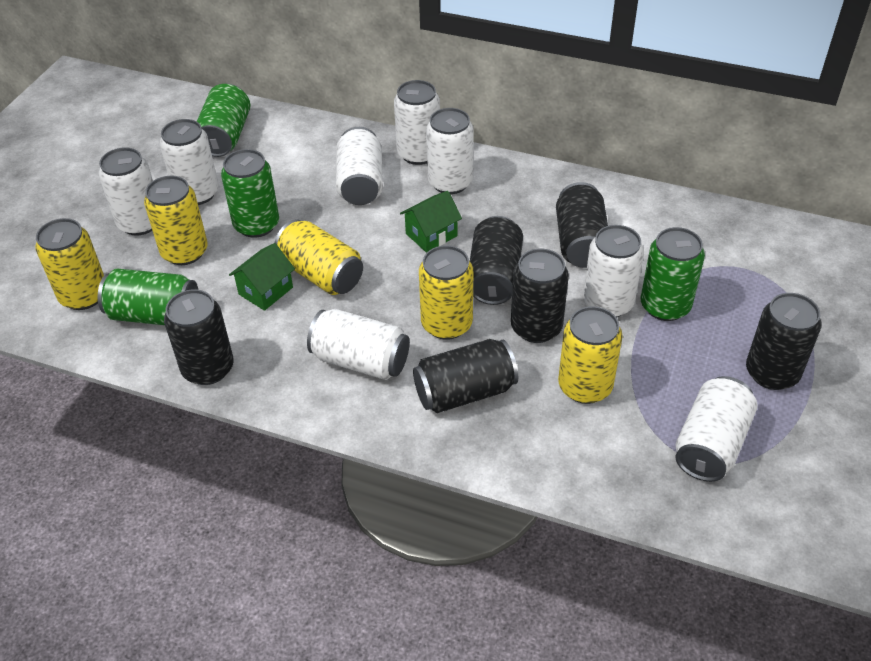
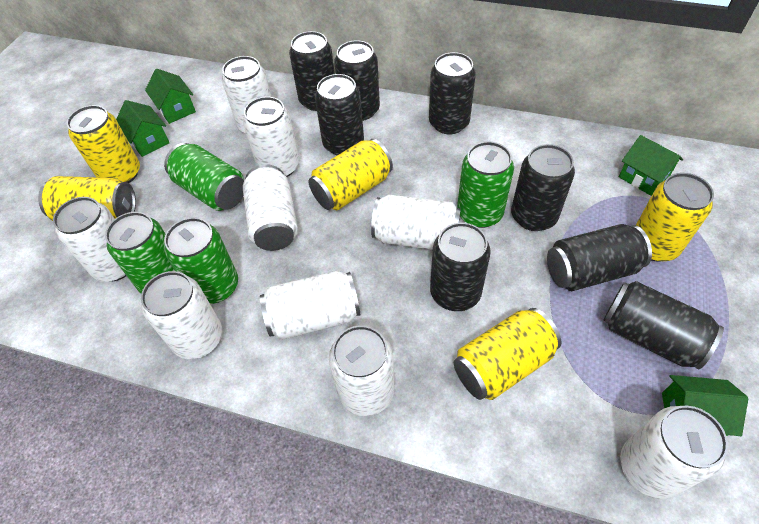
black can: [164,289,234,385] [413,339,518,413] [470,216,523,305] [511,248,569,343] [556,182,608,268] [746,293,822,390] = 6 -> [289,31,335,111] [315,74,364,155] [334,40,380,121] [429,52,476,134] [430,223,491,311] [511,144,575,231] [547,224,652,291] [604,281,724,370] = 8
green house: [229,243,295,311] [400,191,462,253] = 2 -> [116,100,169,157] [145,69,196,124] [619,135,683,196] [662,375,748,436] = 4
white can: [98,147,153,236] [159,119,219,205] [307,309,410,380] [336,127,383,205] [394,80,440,165] [426,108,474,194] [583,225,644,317] [676,376,757,482] = 8 -> [53,197,126,282] [141,271,222,359] [222,56,271,134] [243,97,300,177] [243,165,298,251] [260,271,360,340] [329,325,395,416] [371,195,461,250] [620,405,728,499] = 9

